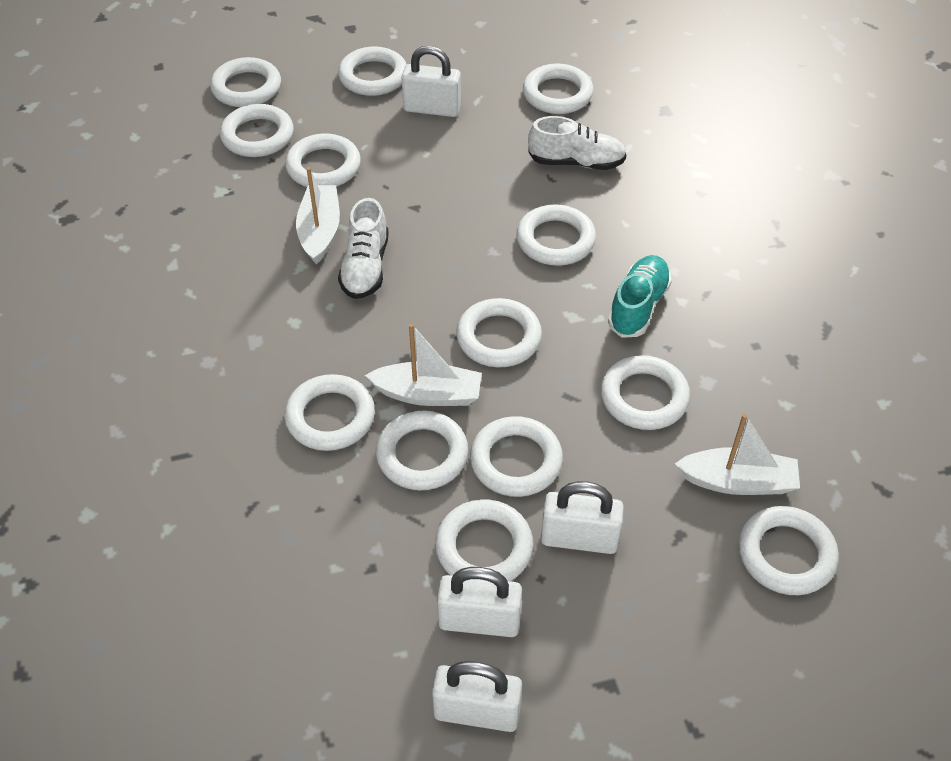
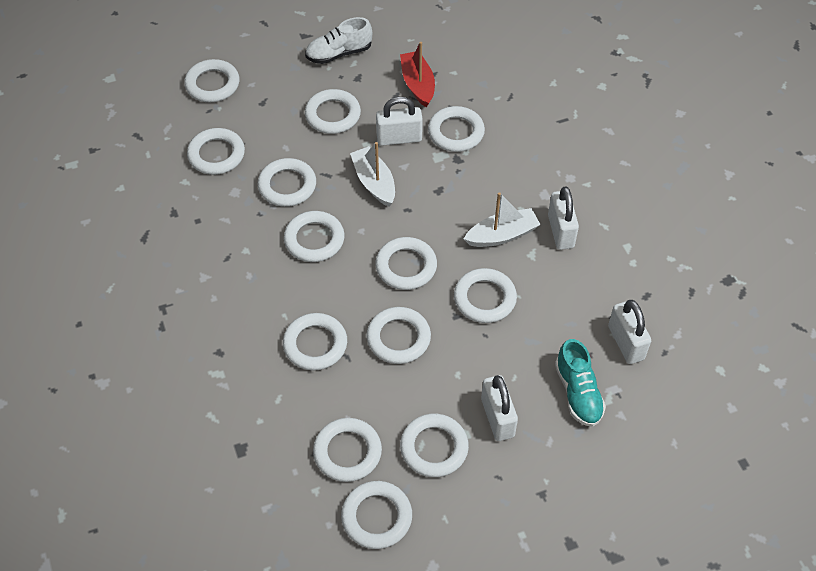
red boat: none = 0 -> [400,42,435,107] = 1
white boat: [296,167,340,265] [365,323,482,406] [675,414,800,495] = 3 -> [350,142,395,207] [464,192,541,247] = 2
white shoe: [338,198,389,299] [528,116,626,170] = 2 -> [305,17,372,64] = 1

